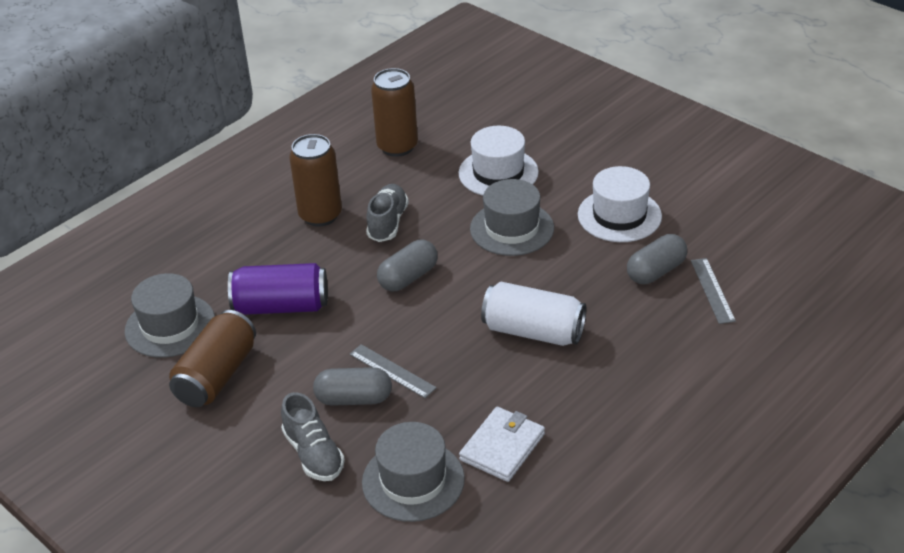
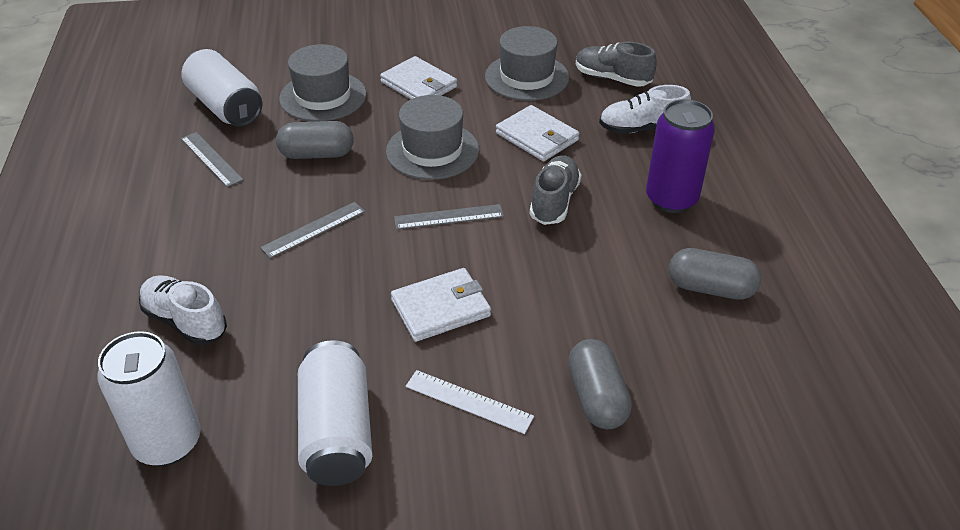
brown can: [169,310,256,407] [289,134,342,226] [371,68,418,157] = 3 -> none = 0
grey ruler: [349,344,437,398] [691,258,736,324] = 2 -> [181,132,243,187] [260,202,365,259] [394,204,504,230] = 3
white can: [481,282,586,346] = 1 -> [97,331,201,466] [181,49,262,127] [298,340,372,486] = 3
white hat: [459,126,539,196] [578,166,662,242] = 2 -> none = 0
white ruler: none = 0 -> [406,370,534,434] = 1
white shoe: none = 0 -> [139,275,227,345] [599,85,691,134] = 2
white wallet: [459,407,545,482] = 1 -> [380,56,457,99] [391,268,491,342] [496,105,579,161] = 3

